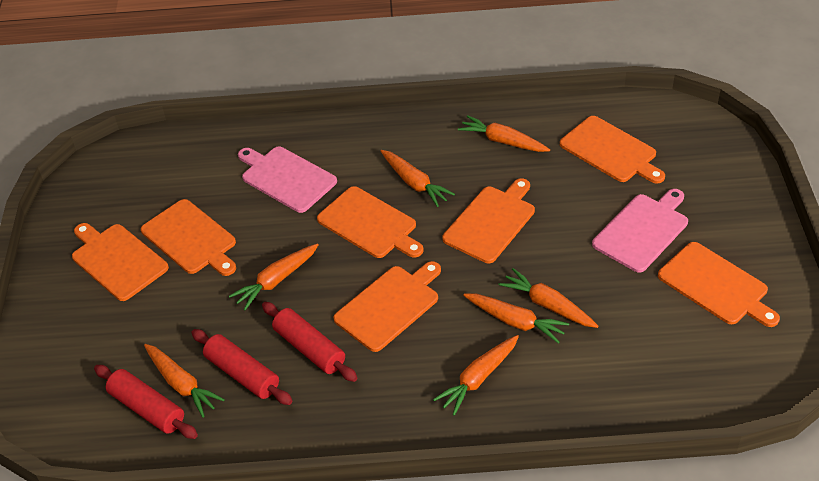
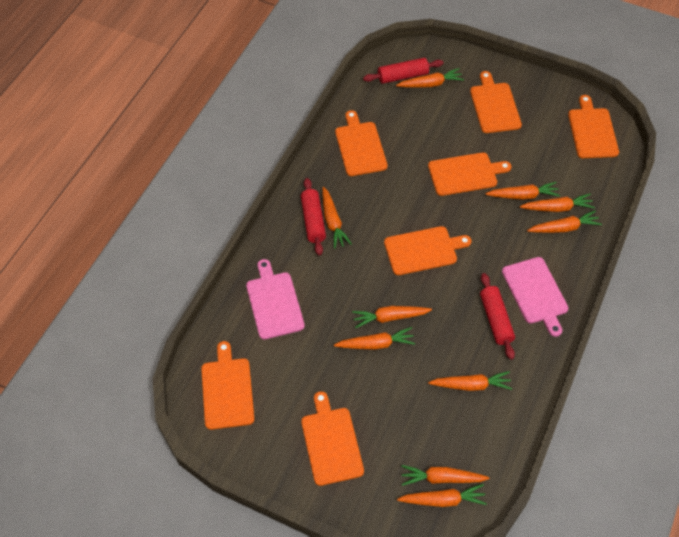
orange carrot: [144,344,225,417] [229,244,318,310] [381,150,455,207] [433,335,519,416] [458,115,550,152] [463,293,569,344] [499,268,598,328] = 7 -> [322,187,352,249] [334,327,415,350] [352,306,432,328] [396,68,464,88] [397,484,487,507] [401,465,489,486] [428,371,512,391] [486,182,560,200] [520,193,595,212] [527,210,602,233] = 10

